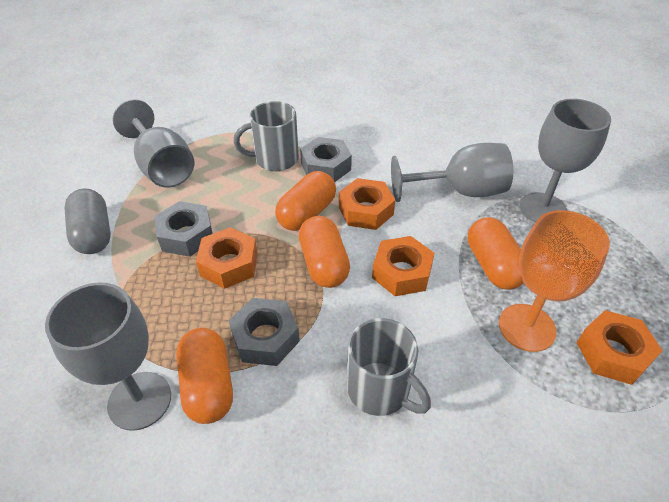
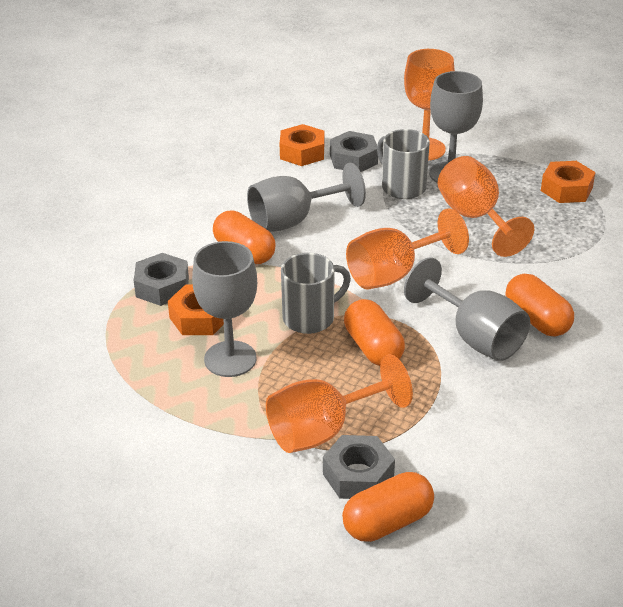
grey capsule: [64,188,111,254] = 1 -> none = 0
orange goblet: [499,210,610,352] = 1 -> [266,354,413,453] [346,208,469,290] [404,49,455,160] [438,156,534,257] = 4
orange nut: [196,227,258,289] [339,178,395,230] [372,236,434,296] [577,310,663,385] = 4 -> [168,284,224,335] [280,124,324,166] [541,161,596,203] = 3

